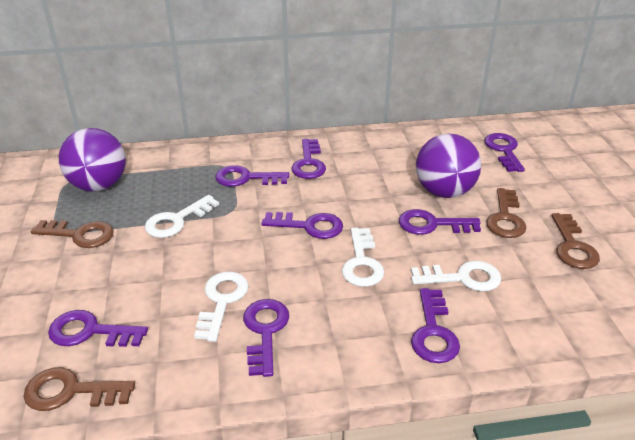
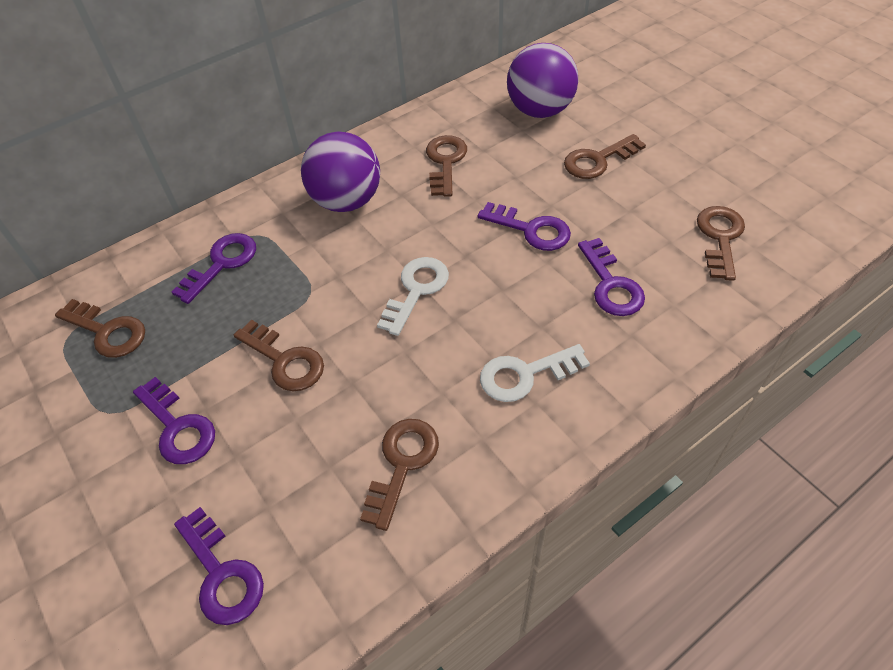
brown key: [23,367,135,411] [31,220,114,248] [486,188,526,238] [552,213,600,269] = 4 -> [55,299,145,358] [234,320,324,391] [360,419,439,531] [426,135,467,197] [564,134,646,179] [697,206,745,281] = 6
purple key: [48,310,148,347] [215,165,289,187] [243,299,289,377] [261,212,343,239] [292,139,326,179] [399,209,481,235] [411,288,460,363] [485,133,525,172] = 8 -> [133,377,215,464] [172,233,256,304] [174,507,264,625] [478,202,571,251] [578,238,645,316] = 5
white key: [145,195,219,238] [194,271,249,342] [342,227,384,287] [411,261,501,292] = 4 -> [377,257,449,336] [480,344,590,402] = 2

